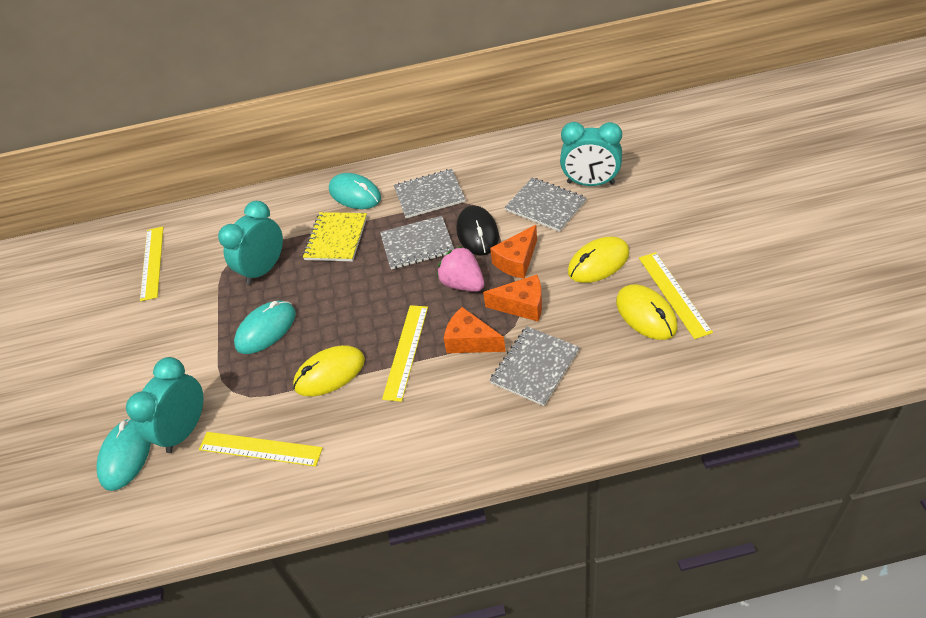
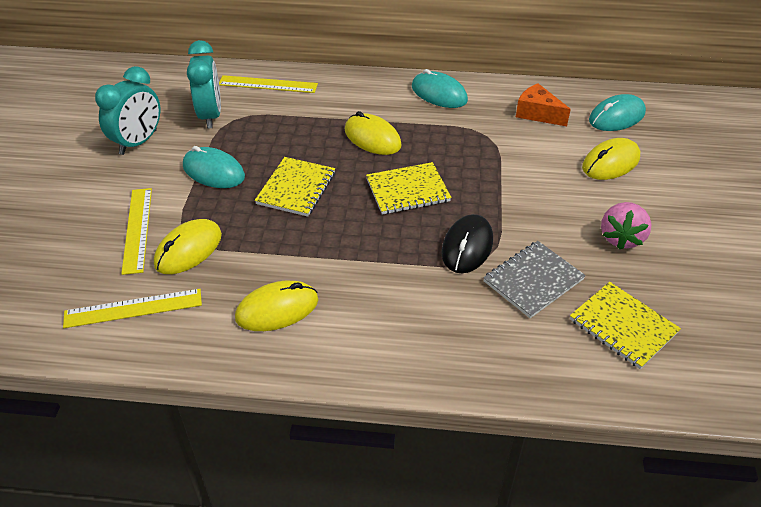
grey notebook: [380,216,454,270] [394,169,465,218] [490,326,580,406] [505,178,586,232] = 4 -> [483,241,586,318] = 1
orange cheese: [444,307,506,353] [483,275,542,321] [490,225,537,279] = 3 -> [516,83,571,126] = 1
turquoise clock: [126,357,203,453] [218,201,283,285] [560,122,622,186] = 3 -> [95,66,160,155] [187,40,221,128] = 2
yellow mouse: [293,345,365,396] [568,237,630,283] [616,284,678,340] = 3 -> [154,219,222,274] [235,281,318,331] [345,111,402,155] [582,138,640,180] = 4
yellow notebook: [303,212,367,261] = 1 -> [255,157,335,217] [366,162,451,215] [570,282,681,369] = 3
yellow ruler: [140,227,164,301] [199,432,323,467] [382,305,428,402] [639,252,713,339] = 4 -> [63,289,202,328] [121,188,152,275] [219,75,318,93] = 3

